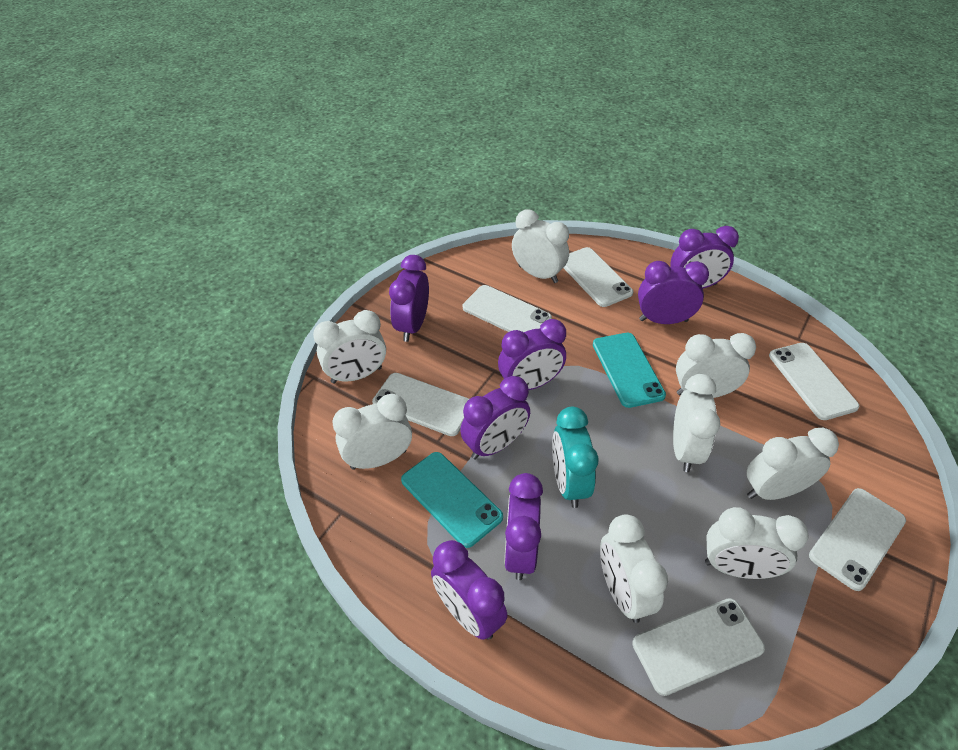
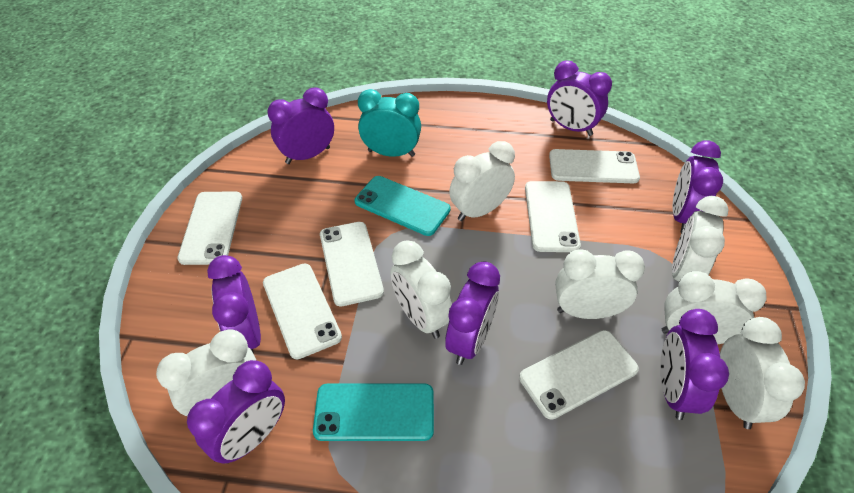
white clock: [313,310,386,383] [332,394,412,470] [512,209,569,283] [600,515,668,623] [673,374,720,472] [676,333,756,398] [705,507,808,579] [747,428,839,500] = 8 -> [156,329,257,416] [390,241,452,339] [449,141,515,221] [555,249,645,319] [662,271,767,344] [672,196,729,281] [720,317,805,429] = 7

